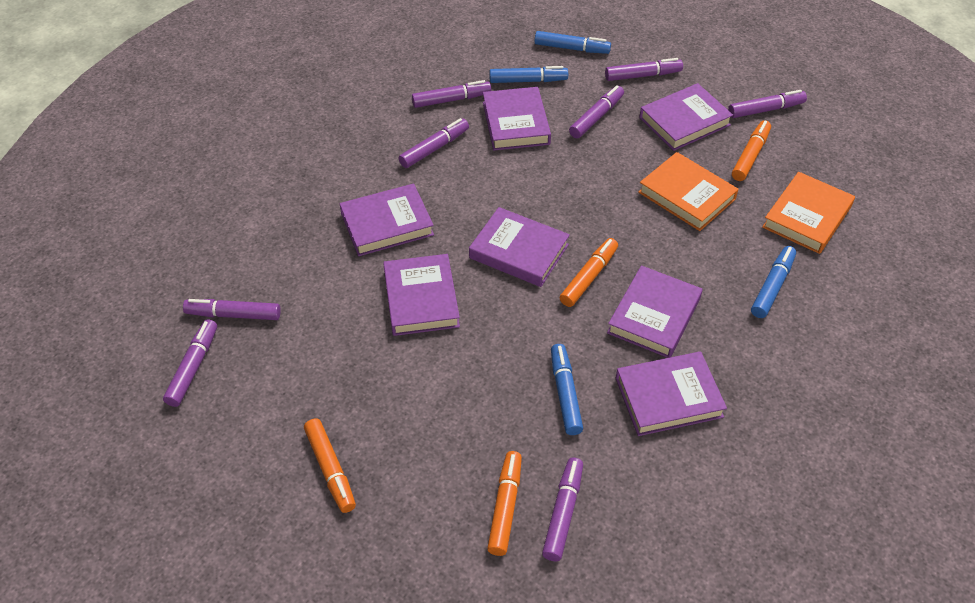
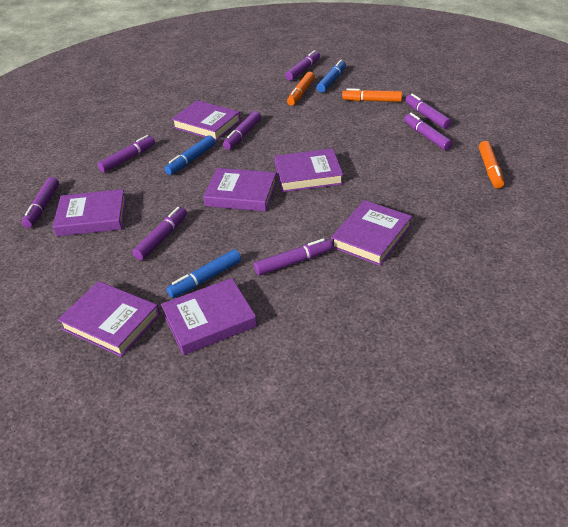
blue marker: [489,66,568,83] [534,31,611,54] [551,344,583,435] [751,246,796,318] = 4 -> [164,135,215,175] [166,249,241,298] [317,60,346,93] = 3
orange book: [638,152,739,231] [762,172,855,254] = 2 -> none = 0
orange marker: [304,419,356,513] [487,451,522,556] [560,238,618,307] [732,120,771,181] = 4 -> [287,72,315,106] [342,88,402,102] [479,141,504,188] = 3

